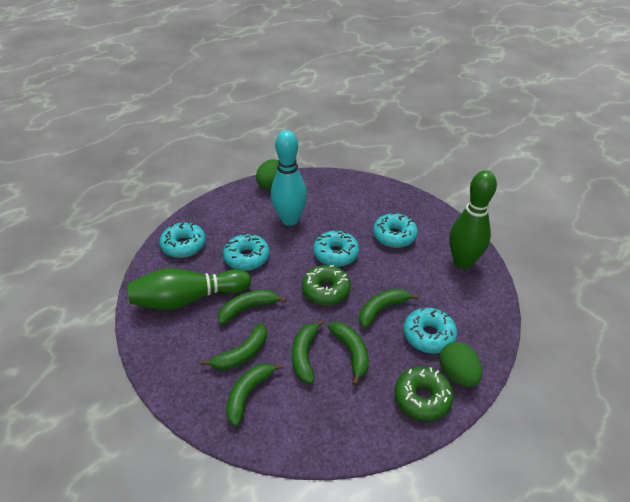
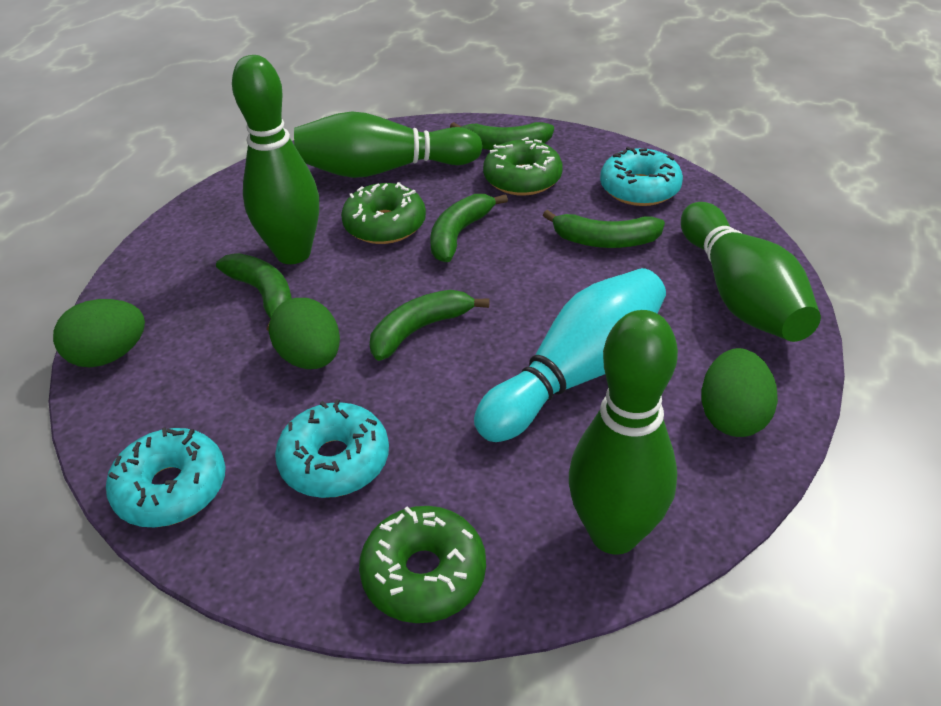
green banana: [200,323,267,371] [218,290,287,325] [226,363,284,426] [292,319,325,383] [328,322,369,386] [359,288,419,328] = 6 -> [216,253,292,331] [370,290,489,361] [430,194,508,262] [450,122,554,150] [543,210,665,248] = 5
green bowling pin: [128,268,251,310] [449,170,497,269] = 2 -> [232,55,319,264] [294,111,483,178] [569,310,678,555] [681,202,821,342] = 4
green donut: [302,265,351,305] [394,367,454,421] = 2 -> [341,182,426,244] [359,506,486,623] [483,137,563,196] = 3
green egg: [256,159,279,190] [440,342,482,387] = 2 -> [53,299,145,367] [269,298,340,369] [701,348,778,437] = 3
turquoise donut: [160,221,206,258] [223,233,270,271] [313,229,359,267] [373,212,418,248] [403,307,457,353] = 5 -> [106,427,226,527] [275,399,389,498] [600,147,683,206] = 3

